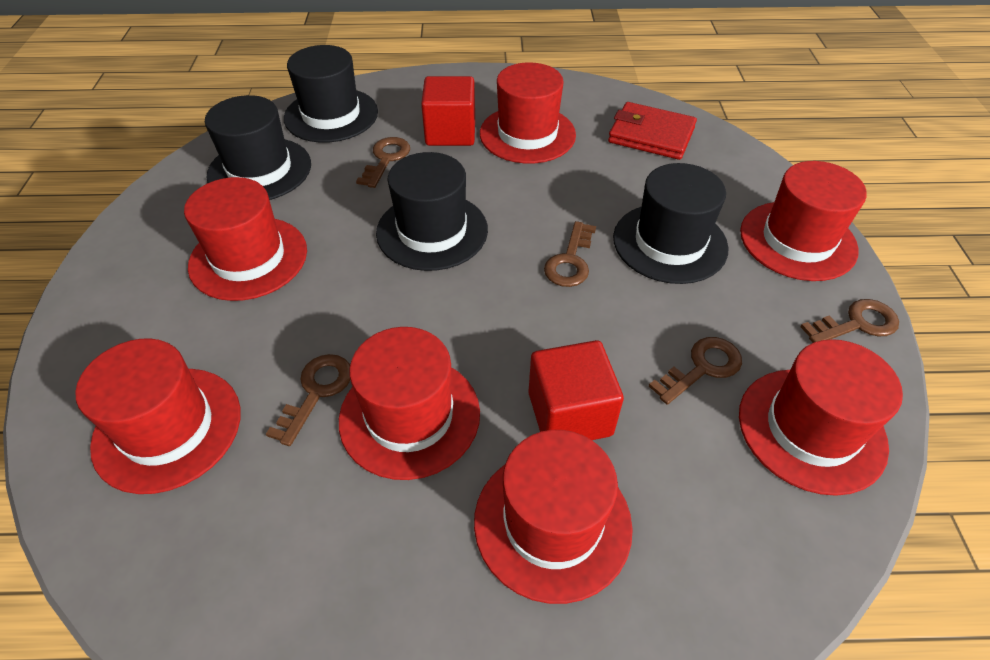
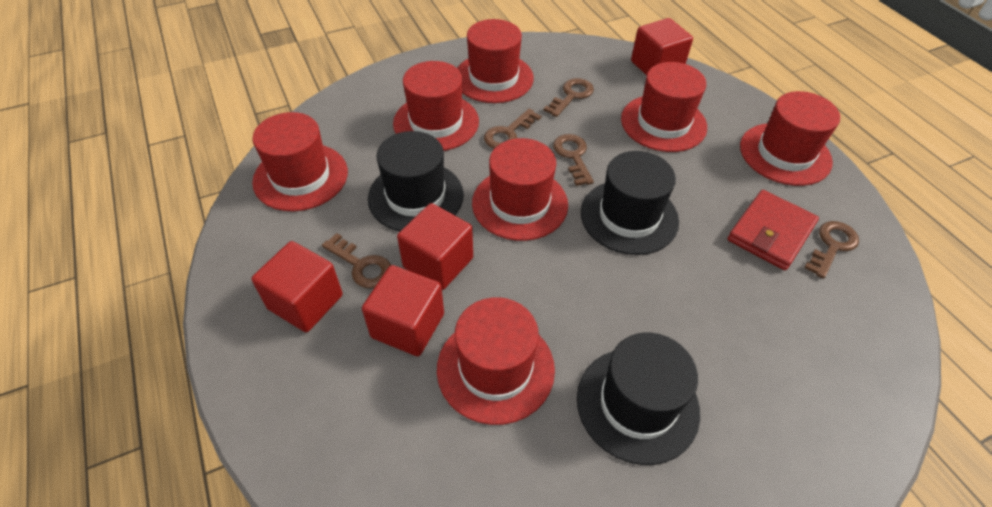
black hat: [205,95,311,200] [284,45,378,143] [376,152,488,271] [613,163,729,284] = 4 -> [368,131,464,231] [577,333,700,465] [581,151,679,255] = 3
red cube: [421,76,475,146] [528,340,624,440] = 2 -> [251,241,343,332] [362,265,444,356] [397,203,473,290] [631,18,693,75] = 4

